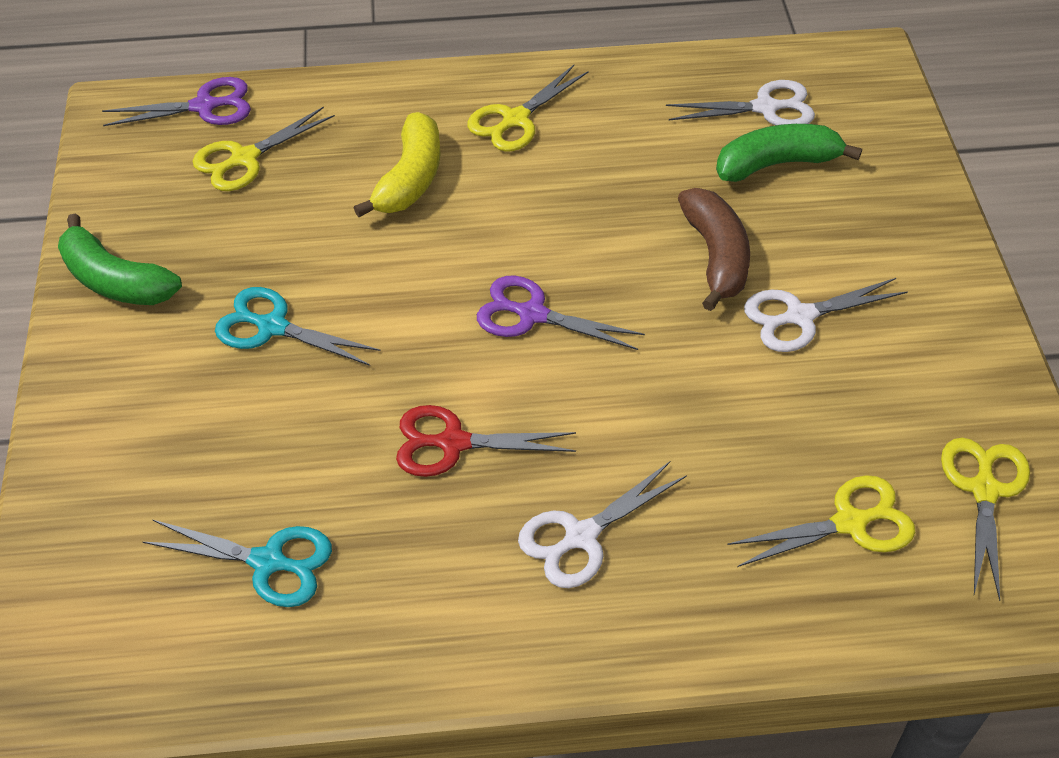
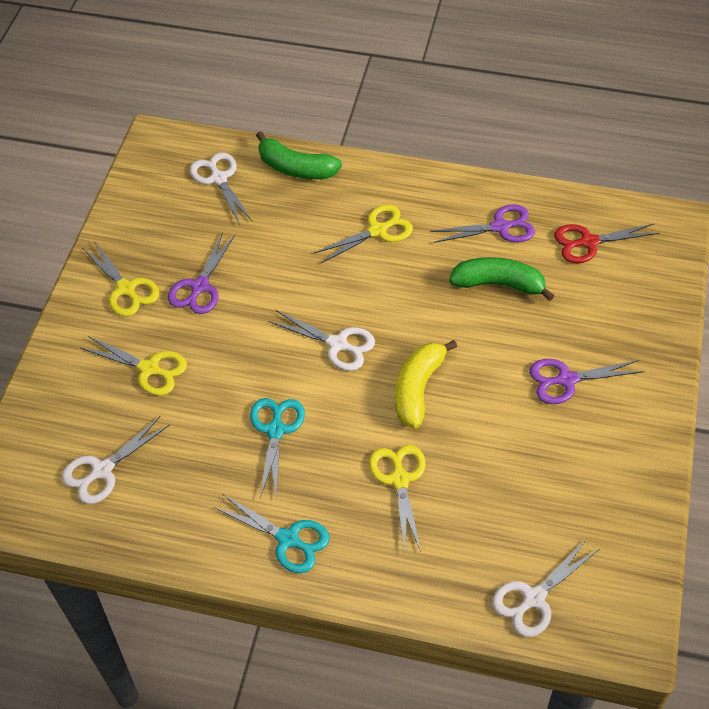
brown banana: [678,188,750,311] = 1 -> none = 0
purple scissors: [102,77,251,126] [477,275,645,350] = 2 -> [168,232,235,314] [430,204,535,243] [529,359,644,404] = 3
white scissors: [518,461,687,588] [666,80,815,126] [744,278,908,352] = 3 -> [62,417,170,504] [190,152,252,225] [269,310,375,371] [492,540,598,637] = 4

